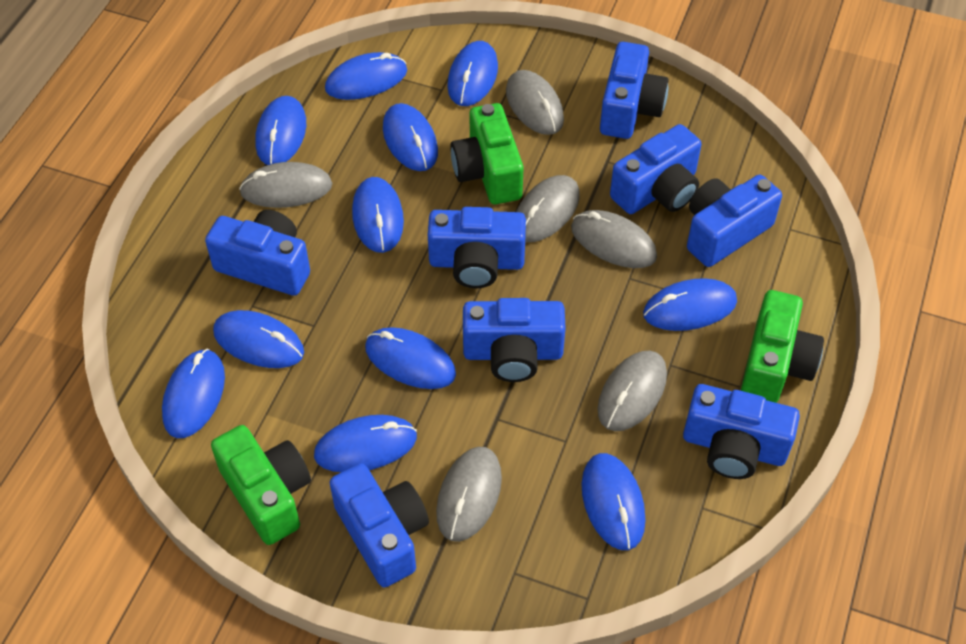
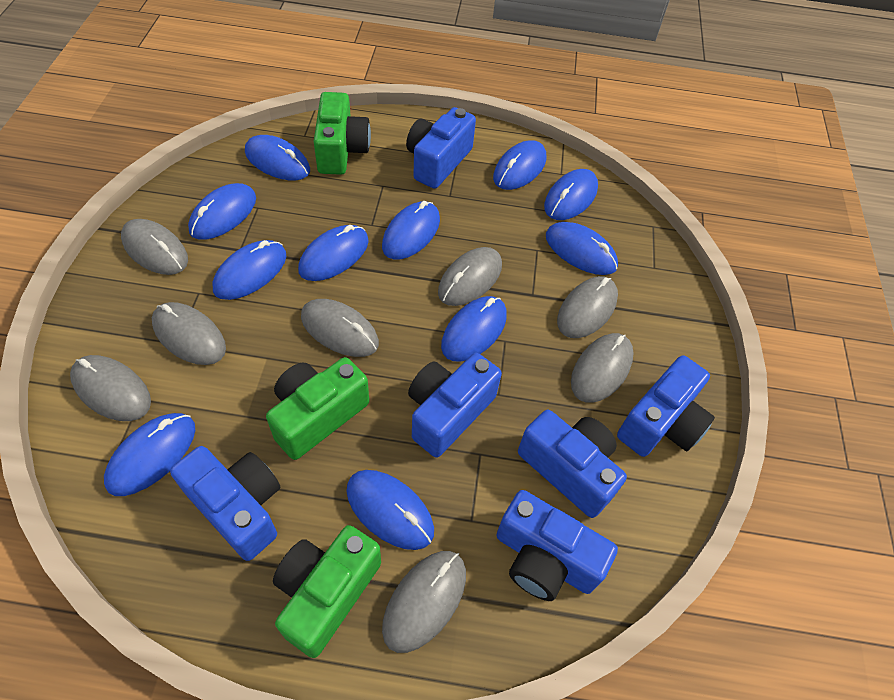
blue camera: [205,210,310,296] [329,463,429,588] [428,207,526,288] [463,298,566,382] [600,42,668,139] [610,124,702,214] [683,384,800,479] [687,175,782,267] = 8 -> [170,446,281,561] [406,107,476,189] [408,353,502,458] [496,490,618,601] [518,410,627,518] [617,355,715,457] = 6
grey mouse: [239,162,332,208] [436,447,502,542] [506,70,564,135] [516,175,580,242] [571,210,657,268] [598,351,667,431] = 6 -> [70,355,151,421] [121,219,188,275] [152,302,226,365] [301,299,379,357] [382,551,466,653] [438,247,502,306] [557,276,618,338] [571,333,634,403] = 8

